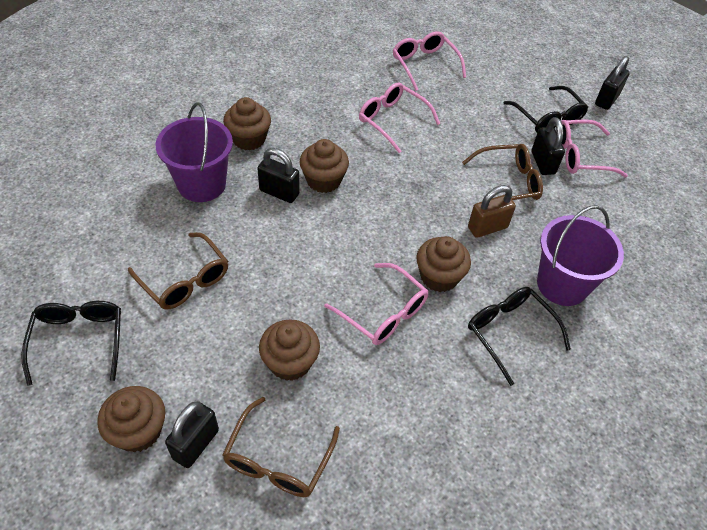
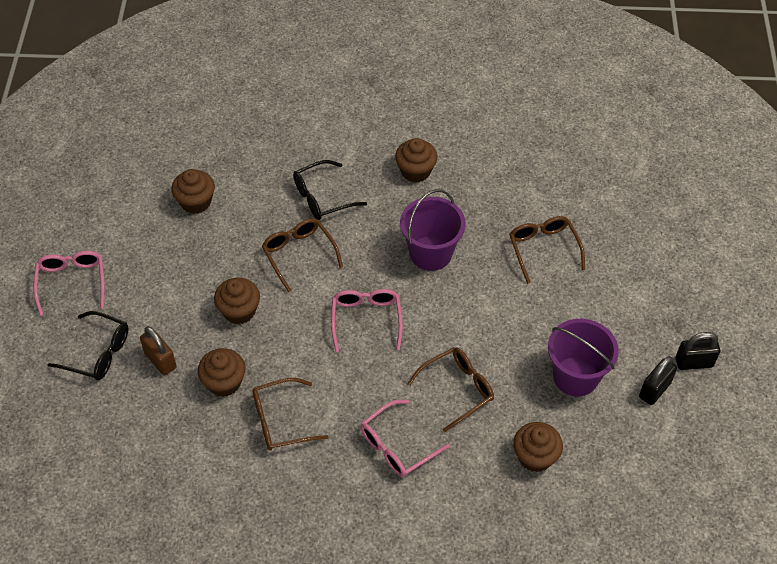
black glasses: [21,301,121,386] [468,287,571,386] [504,86,588,132] = 3 -> [48,311,129,380] [293,160,367,220] = 2
black padlock: [165,401,219,468] [257,148,300,203] [532,117,565,175] [595,56,630,110] = 4 -> [639,356,677,405] [676,332,720,370] = 2
brown glasses: [128,232,228,310] [222,397,340,497] [462,144,543,200] = 3 -> [252,378,329,450] [262,218,343,292] [407,347,494,432] [509,216,585,284] = 4
pink glasses: [324,263,428,345] [359,82,440,153] [393,31,466,91] [561,120,628,178] = 4 -> [34,251,105,316] [331,289,403,352] [361,400,450,477] = 3

